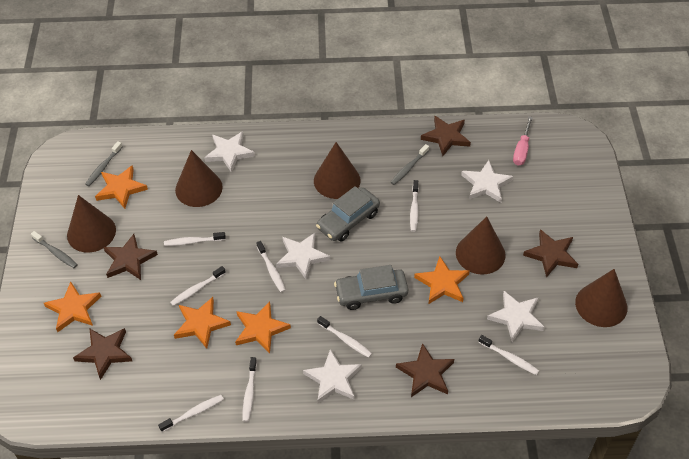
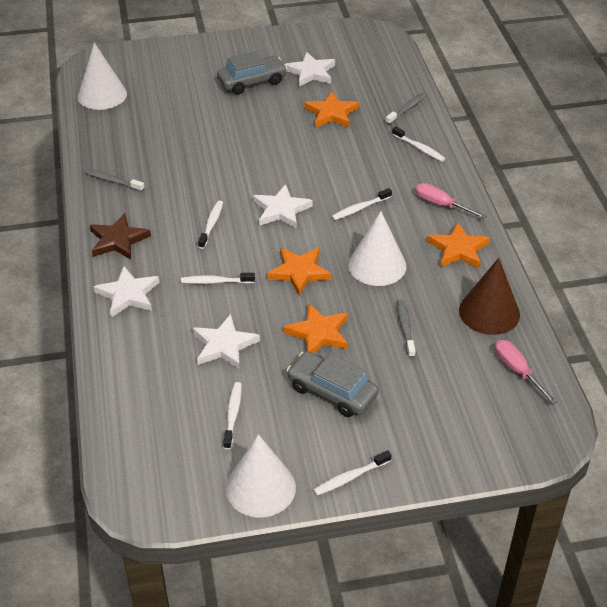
brown cone: [67,195,116,253] [175,150,223,207] [314,142,361,199] [456,217,506,274] [575,269,628,327] = 5 -> [459,258,520,335] = 1
brown star: [73,328,132,380] [103,234,158,280] [396,343,454,397] [421,116,471,156] [523,229,578,278] = 5 -> [90,213,151,260] = 1
orange star: [44,282,102,332] [95,165,148,209] [174,297,231,349] [235,301,291,354] [414,256,470,304] = 5 -> [267,248,332,296] [284,303,348,353] [304,91,359,127] [427,222,490,268] = 4
pink screwdriver: [513,116,533,166] = 1 -> [416,183,486,219] [495,340,557,404] = 2
white cone: none = 0 -> [78,43,127,110] [226,434,296,518] [348,211,406,286] = 3
white star: [204,131,255,173] [276,233,330,280] [303,349,362,403] [461,160,513,203] [487,291,545,342] = 5 -> [94,266,160,317] [193,314,260,369] [253,184,313,229] [284,52,335,86] = 4
white toothbrush: [158,395,224,432] [164,232,226,246] [170,266,226,306] [243,357,257,422] [256,241,286,293] [317,316,372,358] [410,180,419,232] [479,335,539,375] = 8 -> [181,273,255,284] [198,201,223,249] [223,382,242,450] [313,450,392,495] [332,188,392,220] [392,126,446,162] = 6

